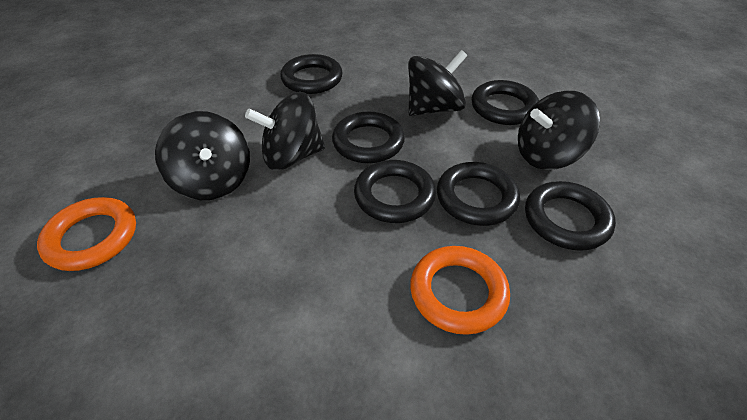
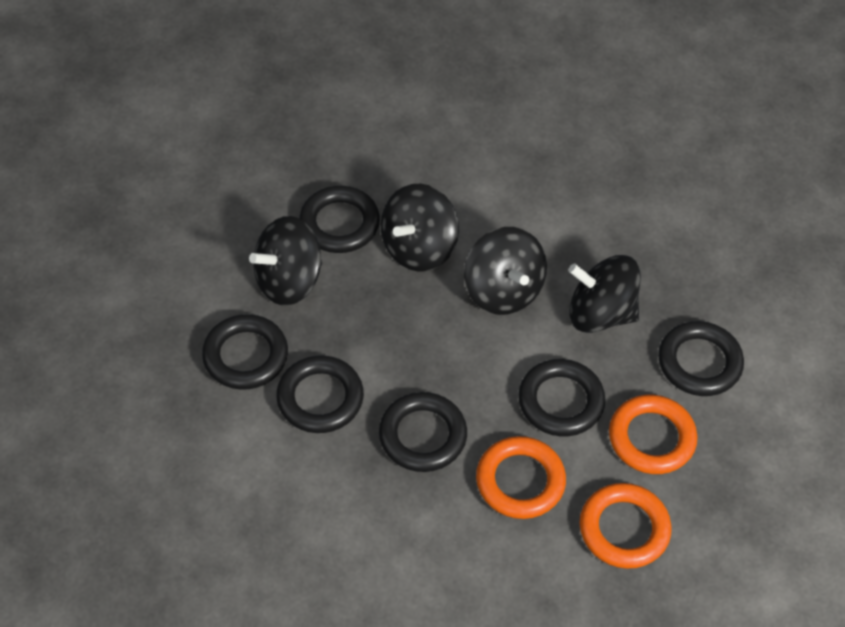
orange ring: [37,197,136,271] [410,246,510,335] = 2 -> [476,436,566,519] [579,483,672,569] [609,395,698,474] = 3

